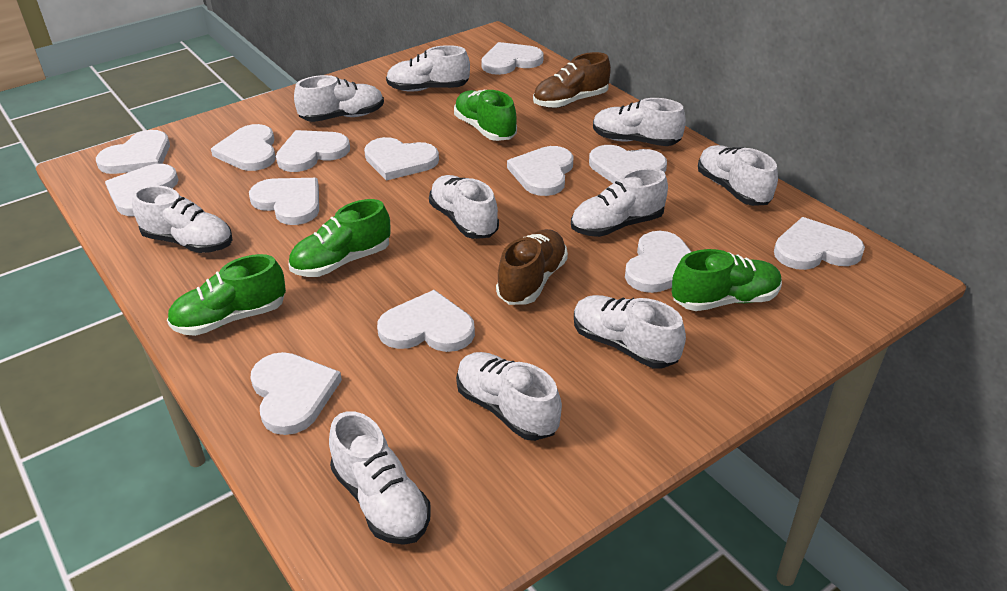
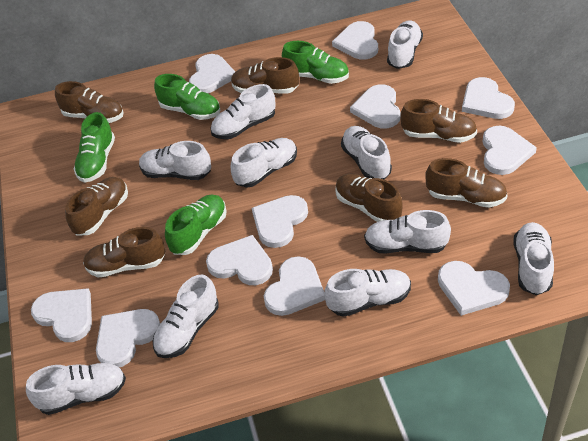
brown shoe: [496,229,568,305] [533,52,611,108] = 2 -> [55,81,124,123] [65,177,128,236] [83,227,165,278] [231,57,299,94] [335,173,403,222] [400,99,477,143] [425,158,508,208] = 7
white heart: [96,130,170,174] [105,164,178,216] [211,124,276,171] [249,178,319,225] [251,352,342,435] [276,130,350,172] [364,137,439,181] [377,290,475,352] [481,42,544,75] [507,146,573,196] [589,145,667,183] [625,231,691,293] [774,217,865,270] = 13 -> [31,288,92,342] [96,309,160,367] [189,54,235,93] [206,235,273,285] [252,195,308,248] [264,256,325,316] [332,21,378,60] [350,84,400,129] [438,261,510,316] [462,77,515,119] [482,126,537,175] = 11

